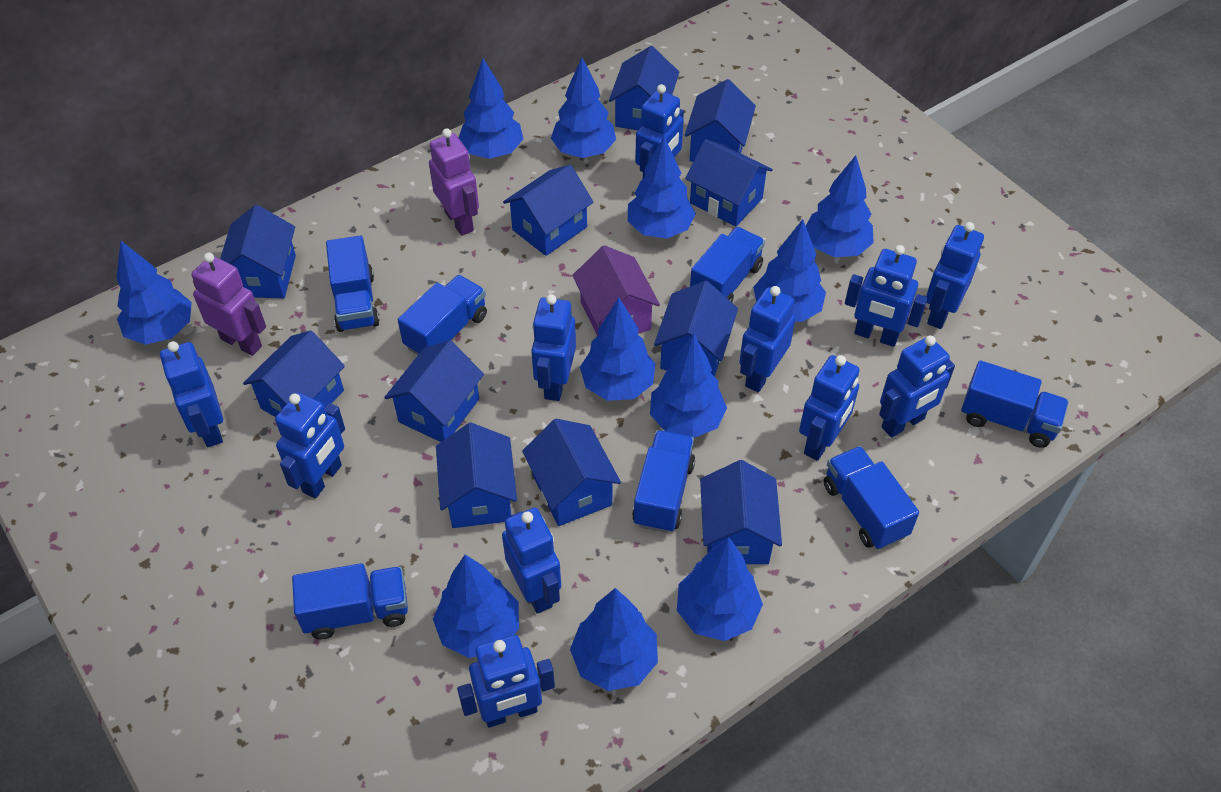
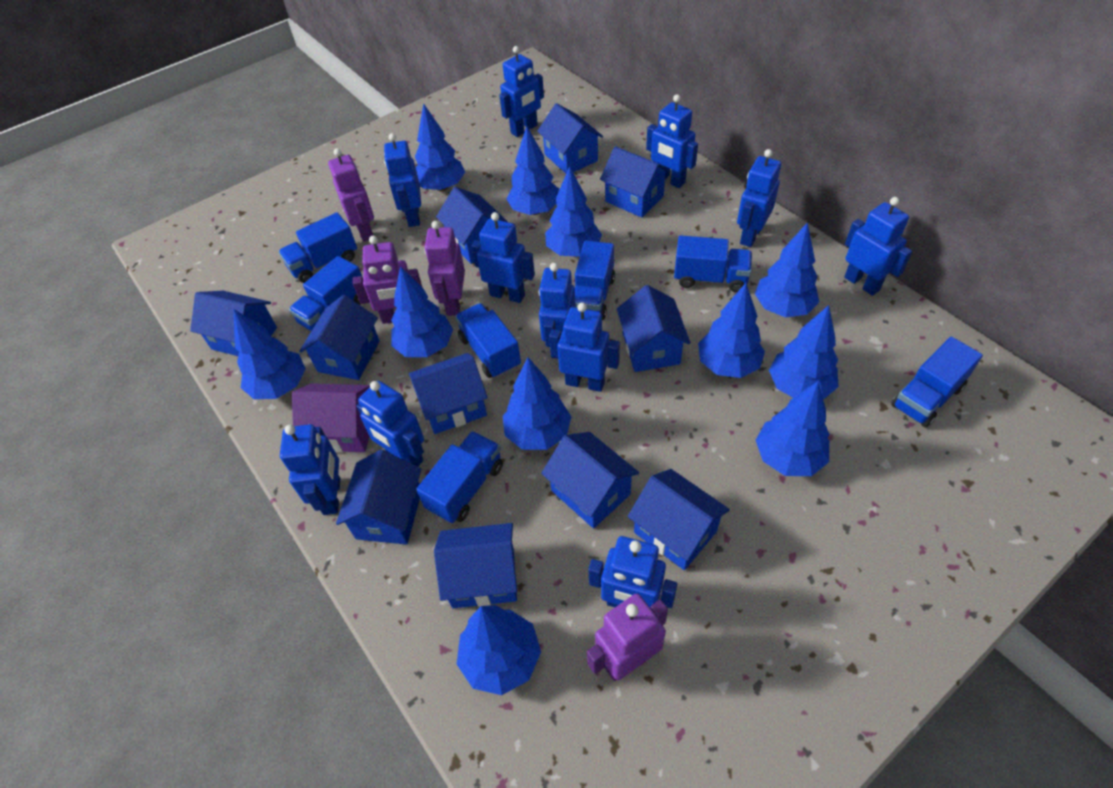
purple robot: [191,253,266,356] [429,128,479,236] = 2 -> [328,148,374,242] [353,236,423,324] [425,221,465,316] [587,593,668,681] = 4

